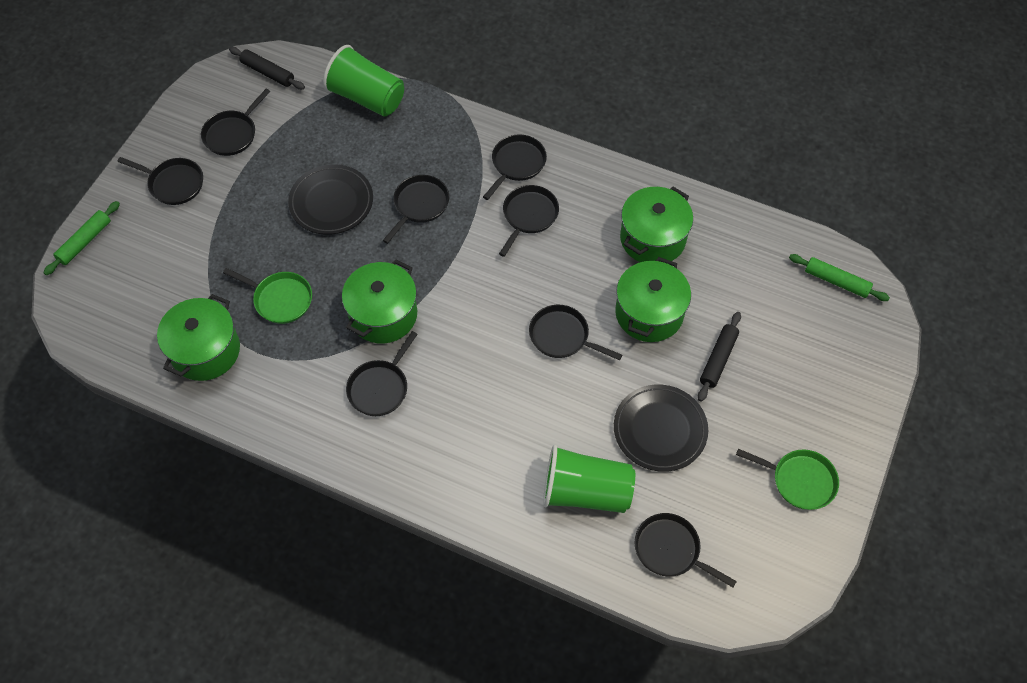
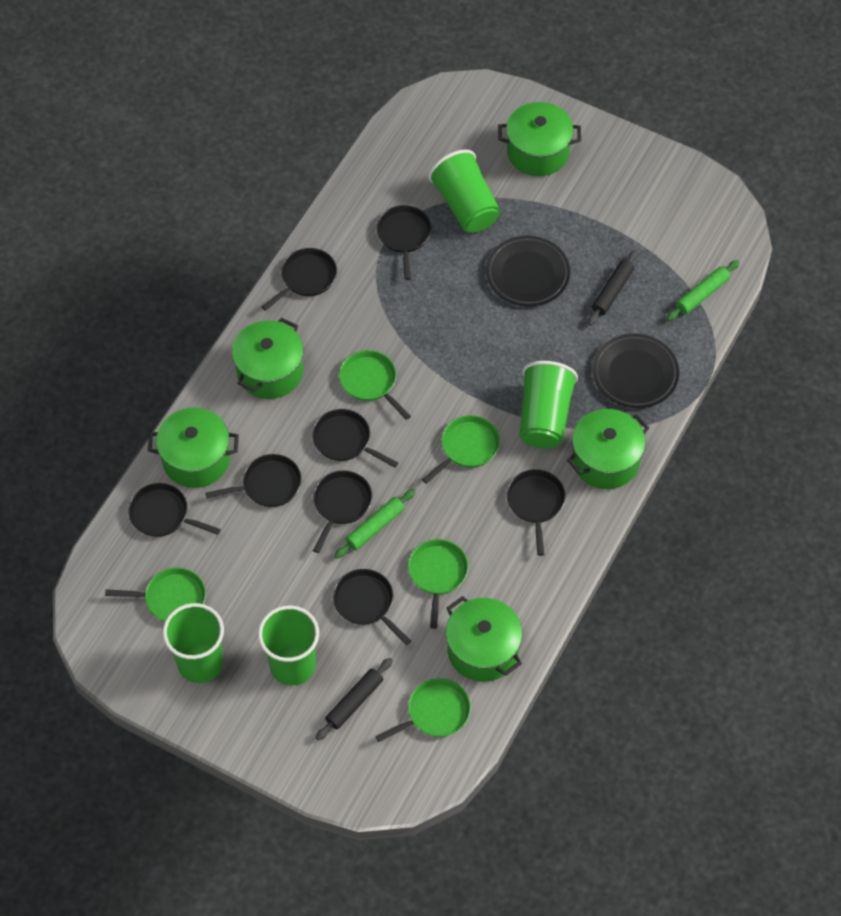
green cup: [323,45,404,117] [543,445,635,513] = 2 -> [163,603,224,683] [258,605,319,686] [428,150,500,233] [519,361,578,449] = 4
green pan: [223,268,312,324] [736,449,839,510] = 2 -> [105,568,206,622] [339,350,411,420] [375,678,471,742] [408,539,468,629] [422,415,500,484] = 5
green pot: [157,294,240,381] [342,259,417,344] [615,257,691,342] [620,187,693,262] = 4 -> [148,407,239,488] [232,318,303,399] [446,596,522,682] [498,102,581,176] [567,409,649,489] = 5

